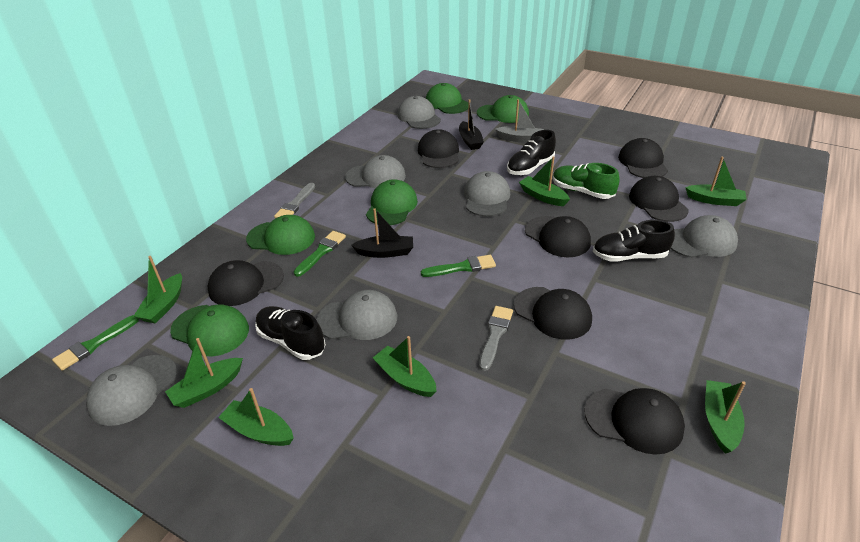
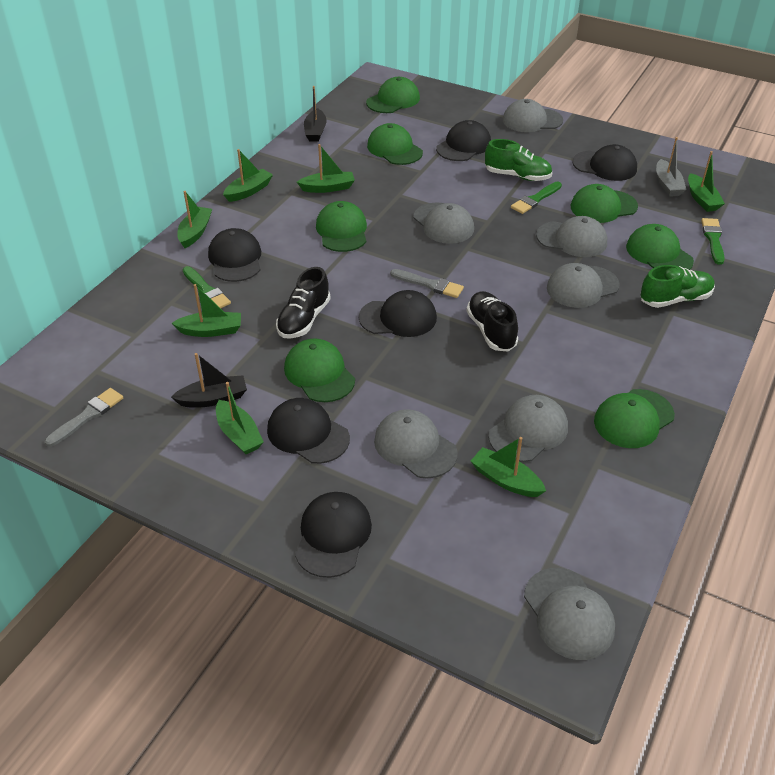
black cap: [207,260,284,306] [418,129,459,168] [514,287,592,340] [525,216,591,257] [585,388,685,455] [618,138,668,178] [629,176,689,222] = 7 -> [208,228,261,282] [267,398,350,464] [295,492,372,578] [359,290,437,337] [436,120,491,161] [572,144,637,181] = 6
black shoe: [255,306,326,360] [507,130,556,175] [593,220,675,262] = 3 -> [276,267,331,339] [467,291,518,351] = 2
green cap: [170,304,249,356] [246,215,315,255] [366,179,418,225] [426,83,468,114] [477,95,529,123] = 5 -> [284,338,355,402] [316,201,367,252] [366,77,420,113] [367,123,423,165] [571,184,638,223] [594,389,675,448] [626,224,694,270] = 7
green shoe: [553,163,620,199] = 1 -> [485,139,552,181] [641,265,715,308] = 2
grey cap: [86,355,177,426] [317,290,397,340] [345,155,406,188] [397,96,441,129] [464,171,510,217] [671,215,738,258] = 6 -> [374,409,457,479] [414,202,474,244] [488,395,568,462] [503,99,563,132] [524,568,615,660] [536,216,607,257] [547,263,620,308] = 7

